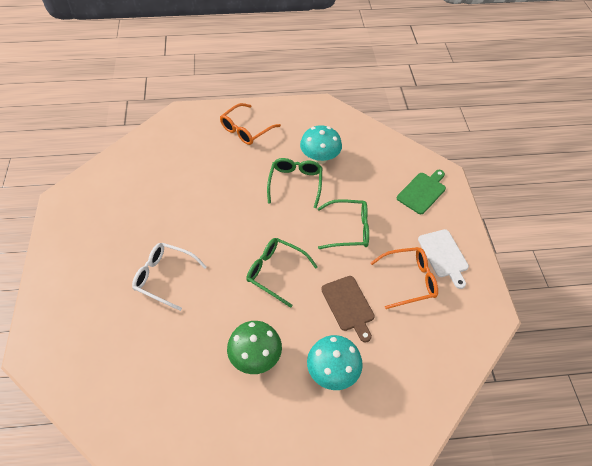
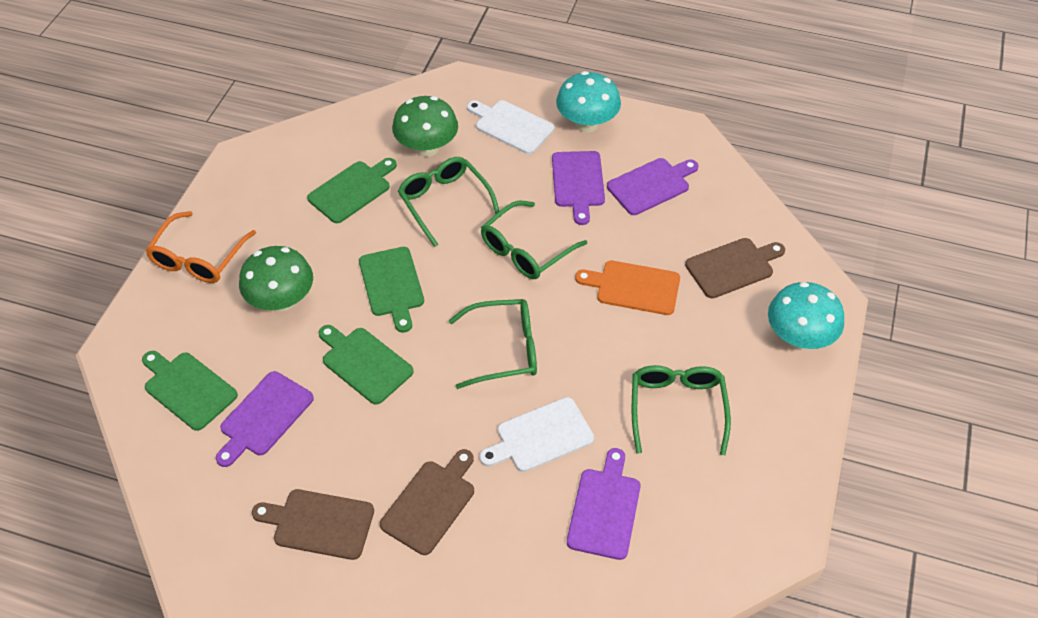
brown cutting board: [321,276,375,343] = 1 -> [252,489,374,560] [380,449,474,555] [685,238,785,299] = 3
green cutting board: [397,170,446,214] = 1 -> [142,351,238,431] [307,158,397,223] [318,325,414,405] [359,247,424,333] = 4
green glasses: [246,238,318,308] [267,158,322,208] [318,199,369,249] = 3 -> [398,157,501,247] [449,299,537,389] [481,201,587,279] [632,365,731,455] = 4
green mushroom: [227,321,282,374] = 1 -> [239,246,313,312] [392,96,458,157] = 2
orange cutting board: none = 0 -> [575,261,680,315] = 1
orange glasses: [220,103,281,145] [370,247,438,309] = 2 -> [145,211,256,283] = 1
purple cutting board: none = 0 -> [216,371,314,467] [552,151,605,225] [567,448,641,560] [607,158,698,215] = 4
white cutting board: [418,229,469,289] = 1 -> [467,100,554,154] [479,397,594,472] = 2
white glasses: [132,243,207,311] = 1 -> none = 0

